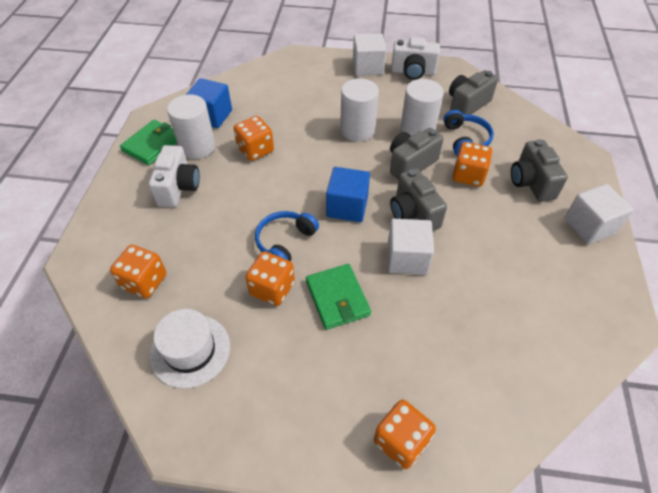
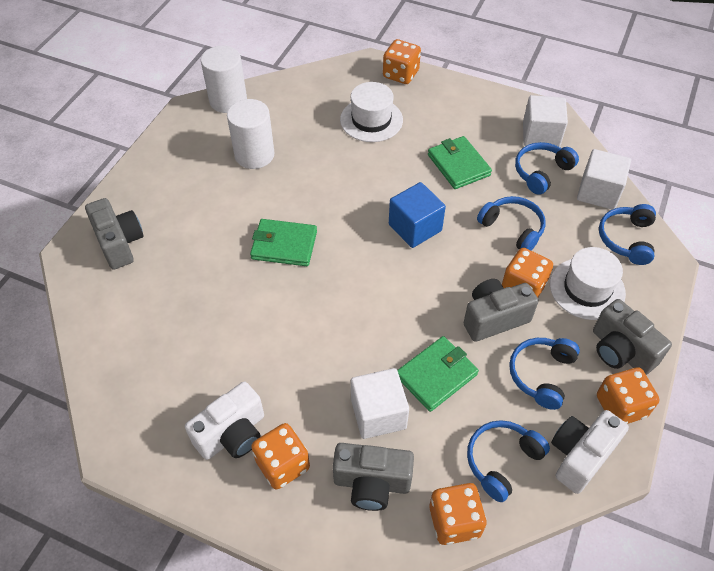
blue cube: [186,78,232,128] [326,167,370,222] = 2 -> [389,182,446,248] = 1
blue headphones: [255,211,319,262] [443,110,494,156] = 2 -> [467,420,550,502] [477,196,546,250] [509,338,580,410] [515,142,579,195] [599,204,656,265] = 5
green wallet: [120,120,177,165] [306,264,371,330] = 2 -> [250,219,317,266] [398,336,479,412] [428,136,492,189] = 3
white cylinder: [167,94,215,159] [340,78,379,141] [400,79,444,136] = 3 -> [201,46,247,113] [227,99,274,169] = 2
white hat: [150,309,230,389] = 1 -> [340,82,403,142] [550,247,626,320] = 2

